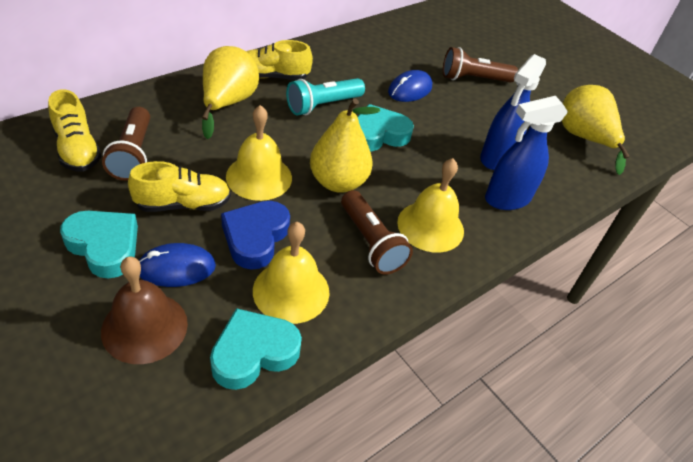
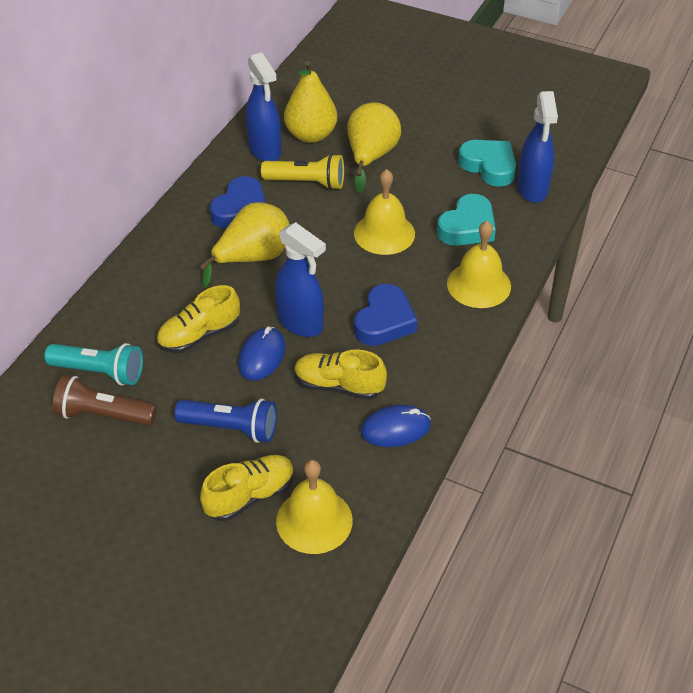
blue flashlight: none = 0 -> [174,398,277,443] = 1
blue heart: [221,201,290,270] = 1 -> [210,176,266,229] [354,284,418,346] = 2
blue spray bottle: [480,54,546,170] [485,96,568,210] = 2 -> [246,52,281,162] [275,222,326,337] [517,91,558,203] = 3
brown bell: [101,257,188,364] = 1 -> none = 0
brown flashlight: [102,107,150,181] [341,190,413,275] [443,47,518,83] = 3 -> [53,375,157,426] = 1
turquoise heart: [60,211,138,279] [210,308,302,390] [358,104,414,151] = 3 -> [437,194,496,246] [458,140,516,187] = 2
yellow flashlight: none = 0 -> [261,153,344,190] = 1

